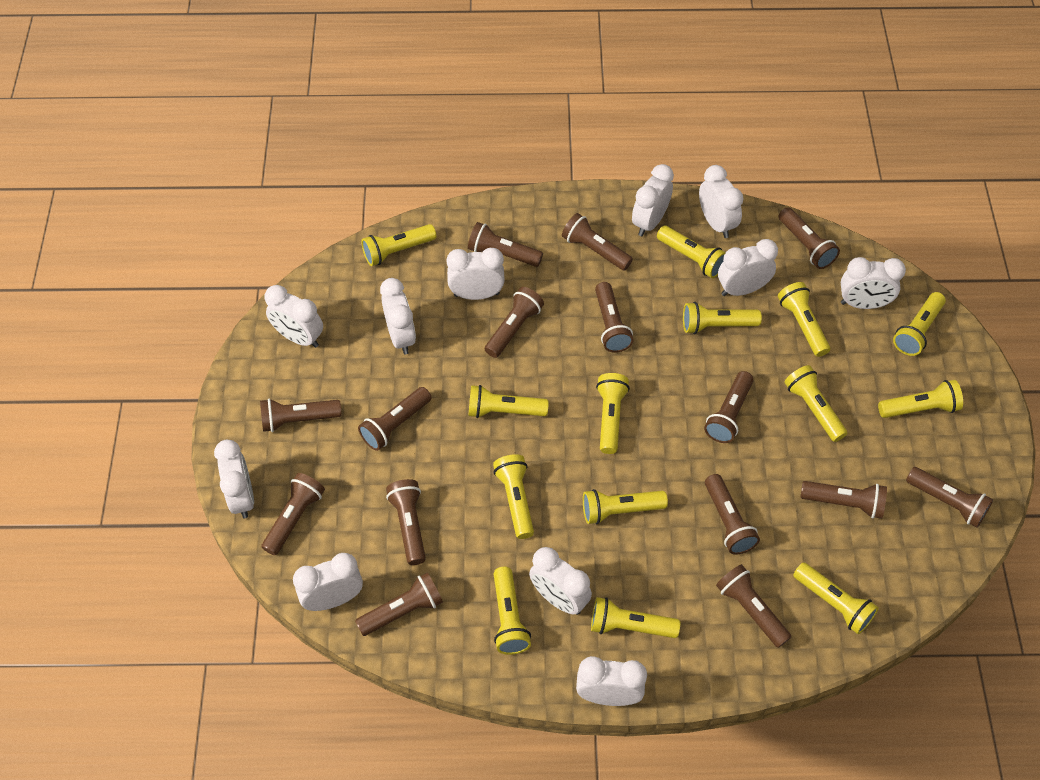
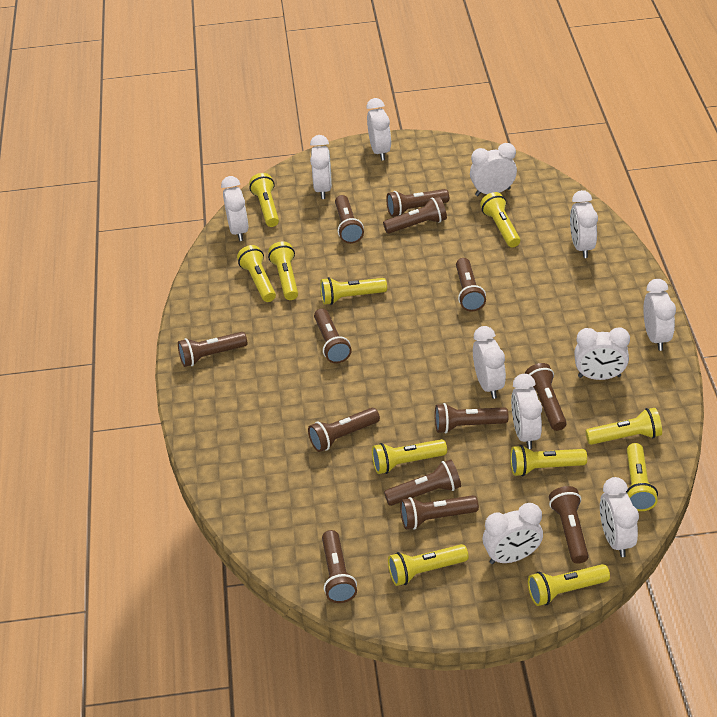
brown flashlight: [260,399,342,432] [261,473,325,555] [355,572,443,636] [358,387,432,451] [386,479,426,565] [468,222,543,267] [485,287,544,358] [562,213,633,271] [595,282,634,353] [704,371,753,443] [705,474,760,555] [716,564,791,648] [779,207,840,269] [800,481,887,519] [906,467,993,528] = 15 -> [178,332,247,367] [308,408,380,452] [314,308,352,363] [322,530,357,603] [335,195,364,244] [383,196,447,234] [384,459,461,506] [386,189,449,217] [400,495,479,530] [435,403,509,434] [456,258,486,311] [525,363,567,431] [549,486,589,564] = 13
yellow flashlight: [361,224,436,266] [469,385,549,418] [493,454,534,539] [494,567,531,655] [583,489,668,524] [591,597,680,638] [596,373,630,454] [657,226,726,278] [683,302,762,334] [778,282,830,357] [784,365,847,442] [793,562,879,634] [878,380,963,418] [893,292,946,356] = 14 -> [237,245,276,302] [249,173,279,227] [268,241,298,300] [320,277,387,305] [372,439,447,474] [388,544,469,586] [480,192,520,248] [510,445,587,477] [528,564,610,606] [586,408,662,445] [626,443,658,511] = 11

